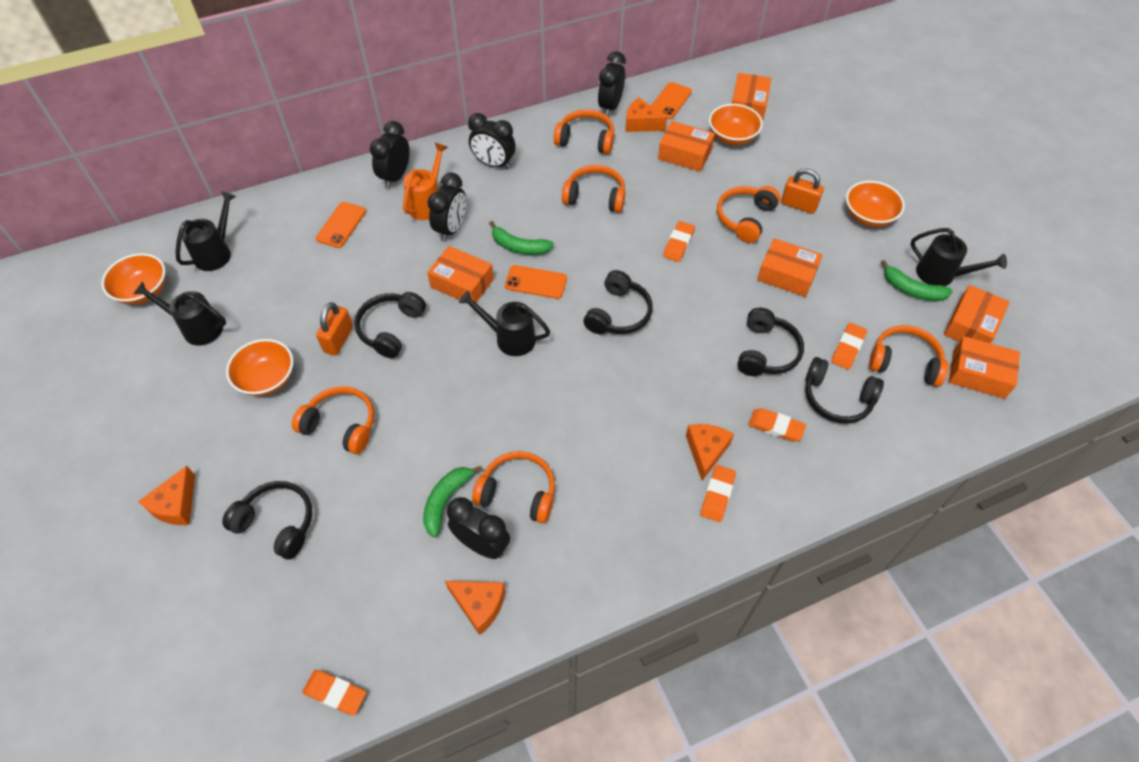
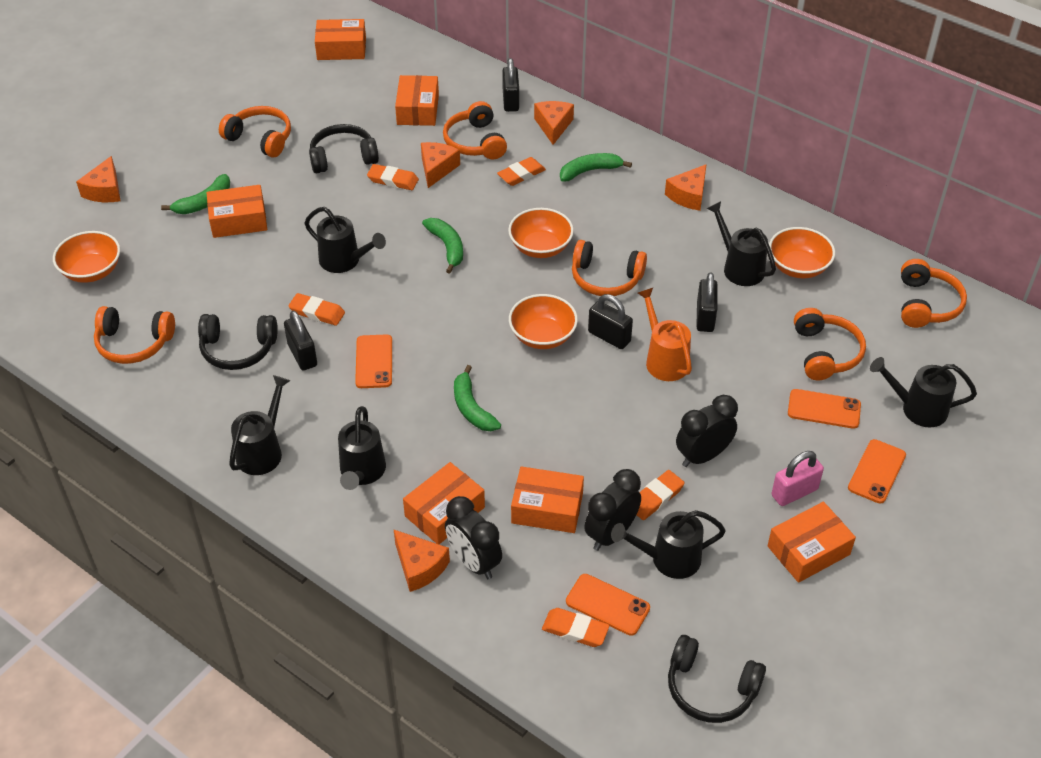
black clock: [370,121,410,189] [428,173,466,242] [447,497,510,559] [468,113,516,169] [598,51,626,117] = 5 -> [445,496,502,579] [584,469,641,551] [676,395,738,467] = 3
black headphones: [222,481,312,559] [354,292,426,358] [584,270,653,334] [737,308,804,376] [805,357,884,424] = 5 -> [198,314,278,370] [309,124,379,173] [668,635,766,723] = 3
black padlock: none = 0 -> [284,311,317,371] [502,58,519,112] [588,294,633,349] [696,273,718,332] = 4
black watering can: [134,281,226,346] [176,191,236,271] [459,290,550,356] [910,228,1007,286] = 4 -> [229,375,290,475] [304,207,386,273] [338,406,386,490] [611,510,726,579] [707,201,776,286] [870,357,977,427] = 6
green banana: [423,466,483,537] [489,221,554,255] [881,260,953,301] = 3 -> [161,174,230,214] [422,218,463,274] [454,365,501,431] [560,153,632,182] = 4
orange cheese: [138,466,195,525] [445,581,505,635] [625,98,667,132] [686,424,734,481] = 4 -> [76,156,121,202] [394,530,450,592] [421,142,460,188] [534,101,574,145] [665,164,707,211] = 5
orange padlock: [316,302,353,356] [781,168,824,214] = 2 -> none = 0
orange phone: [316,202,366,248] [505,265,567,299] [651,82,692,119] = 3 -> [355,334,392,388] [566,574,650,636] [788,389,861,429] [848,439,906,503] = 4
pink padlock: none = 0 -> [771,451,824,506] = 1

